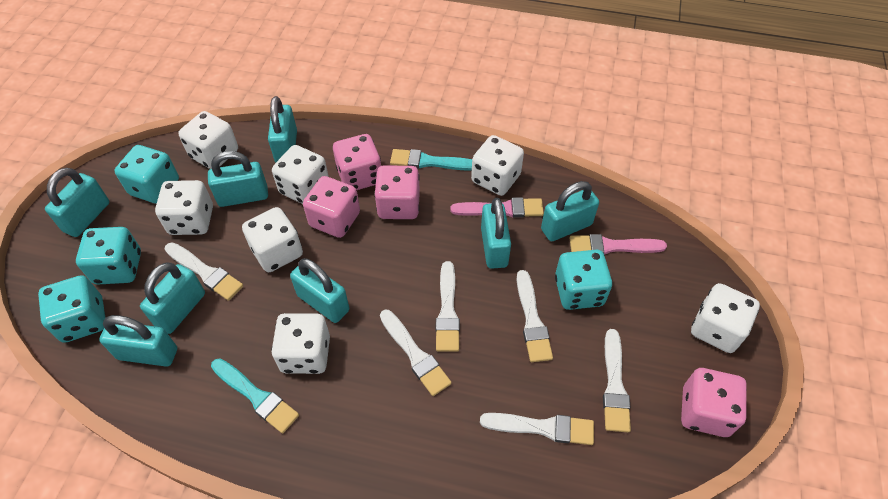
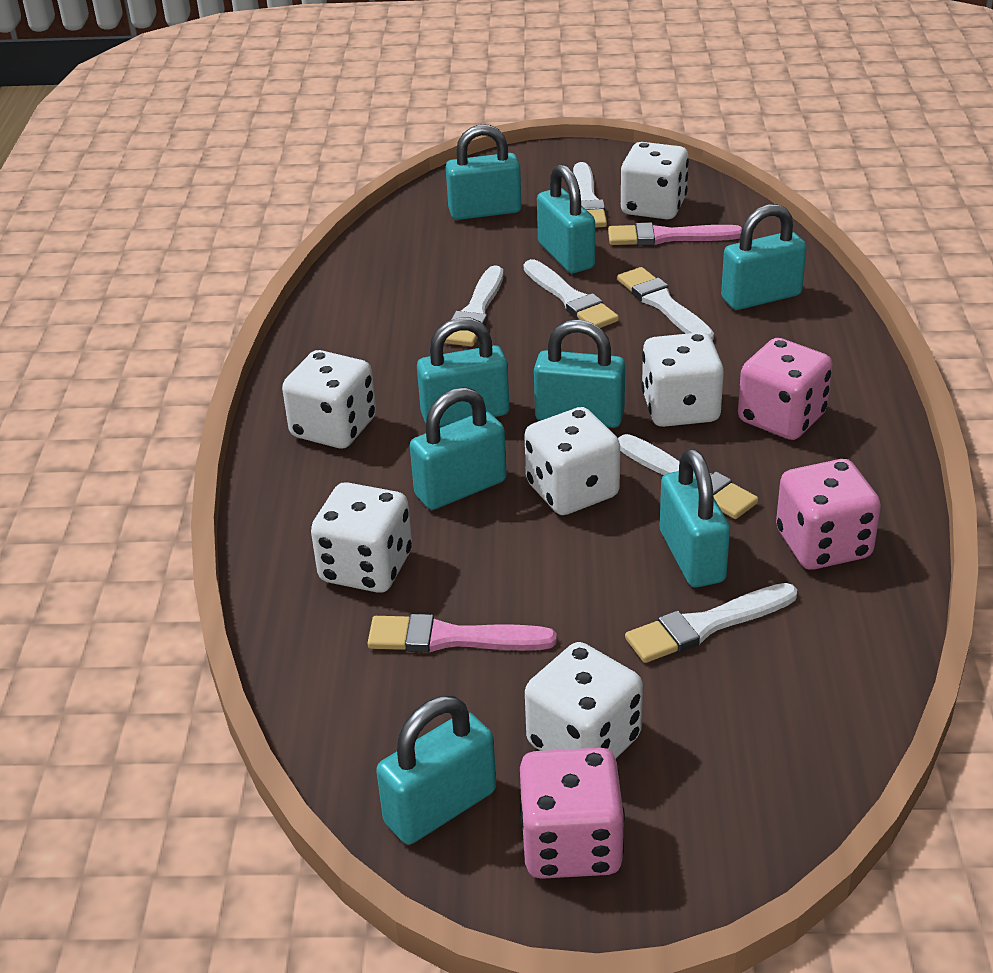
pink dice: [303,176,360,238] [333,134,381,190] [374,165,420,219] [681,368,747,437] = 4 -> [520,748,625,879] [738,338,833,440] [776,459,881,570] = 3
turquoise brush: [211,358,299,433] [390,149,472,171] = 2 -> none = 0
turquoise dice: [38,275,105,343] [76,227,141,285] [114,145,179,204] [555,250,612,310] = 4 -> none = 0
white dice: [155,180,213,235] [178,111,238,169] [242,207,303,272] [271,313,330,374] [272,145,329,204] [471,135,524,196] [691,283,760,353] = 7 -> [282,350,376,448] [311,482,412,593] [524,407,620,515] [525,642,643,759] [621,142,689,219] [641,332,724,427] = 6

